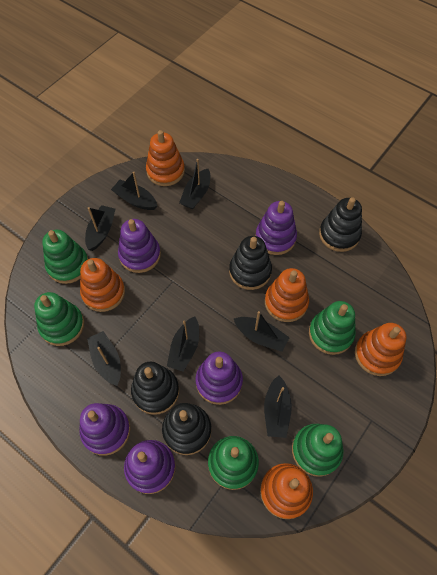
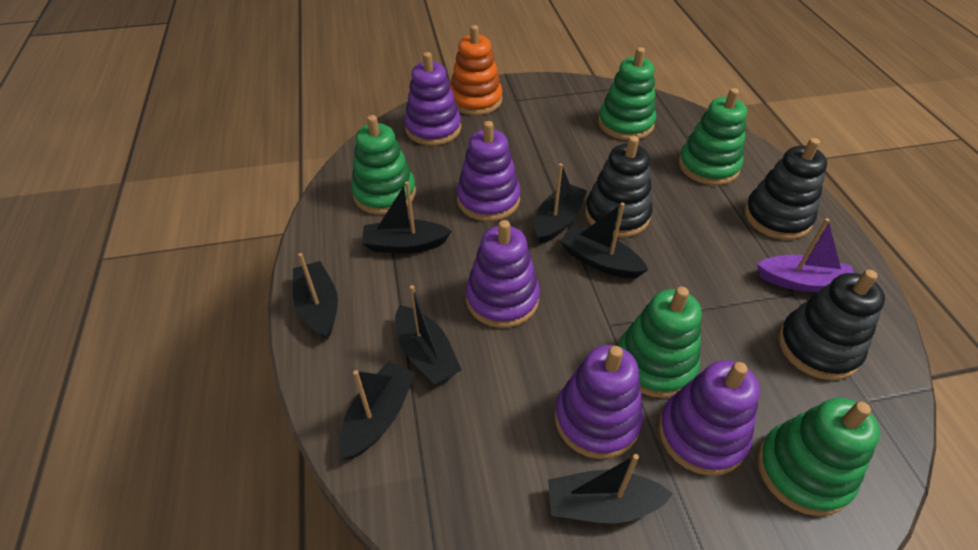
black stacking toy: [131,362,179,415] [162,403,212,455] [229,236,272,290] [319,197,362,252] = 4 -> [585,136,652,237] [744,138,827,240] [778,270,885,380] = 3
orange stacking toy: [80,258,125,312] [146,130,185,186] [260,463,313,519] [265,268,309,322] [355,323,406,376] = 5 -> [450,25,502,115] = 1
purple boat: none = 0 -> [757,218,854,292] = 1

